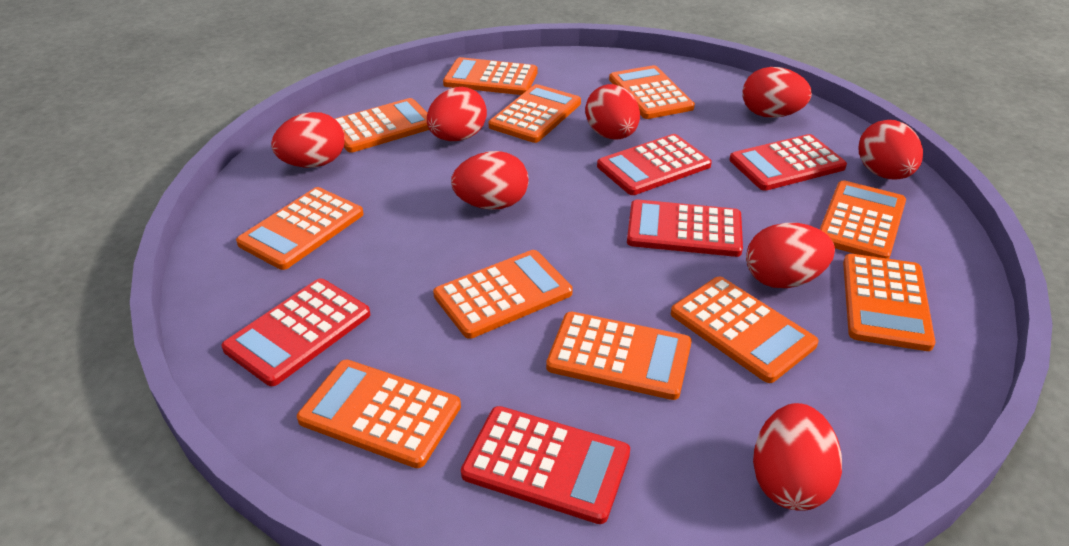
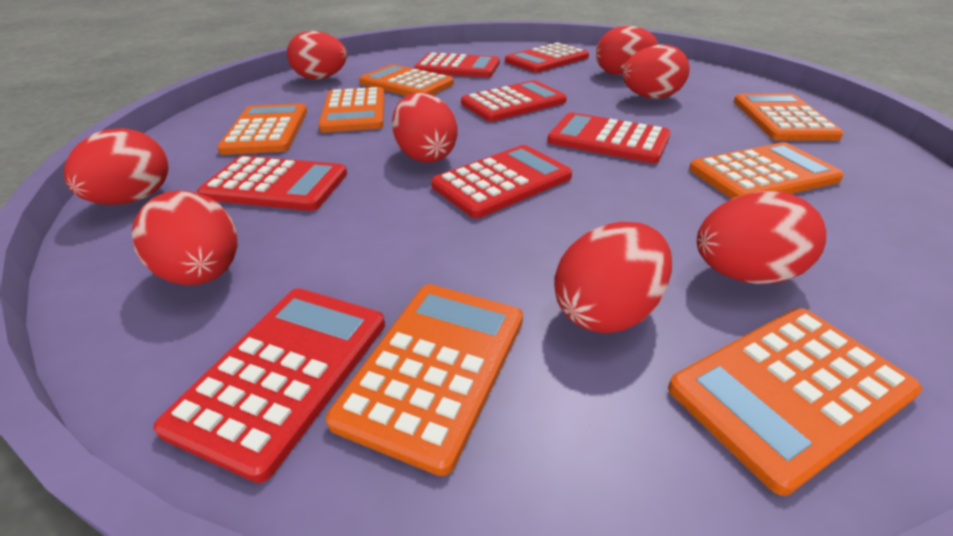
orange calculator: [236,187,364,270] [297,359,461,468] [335,98,429,153] [433,250,573,339] [443,57,538,95] [488,84,581,143] [546,312,692,400] [609,65,695,119] [671,276,819,383] [820,180,906,259] [843,254,935,351] = 11 -> [217,103,307,155] [318,87,385,132] [326,284,523,476] [359,64,454,96] [668,308,922,496] [689,142,844,199] [734,94,844,141] = 7
red calculator: [221,278,371,386] [461,406,630,524] [597,134,712,195] [627,200,743,257] [729,134,847,191] = 5 -> [153,288,385,483] [197,156,347,211] [414,53,500,78] [431,145,572,218] [461,80,567,122] [505,42,589,73] [547,112,671,164] = 7

